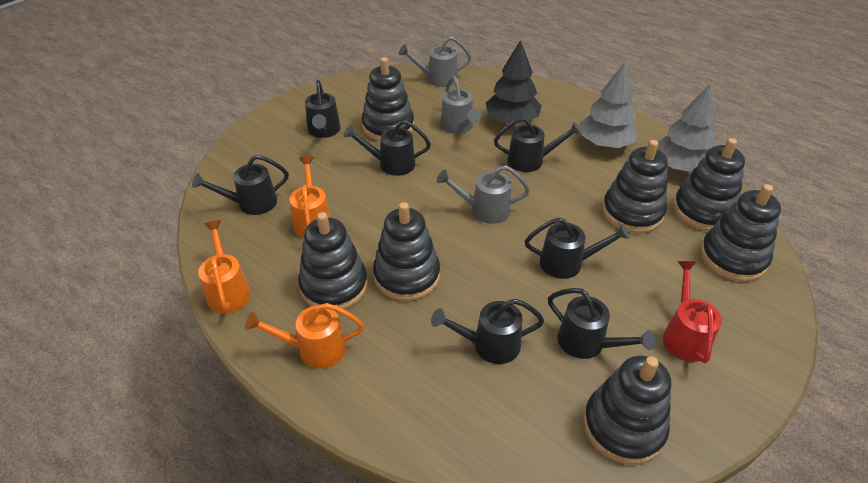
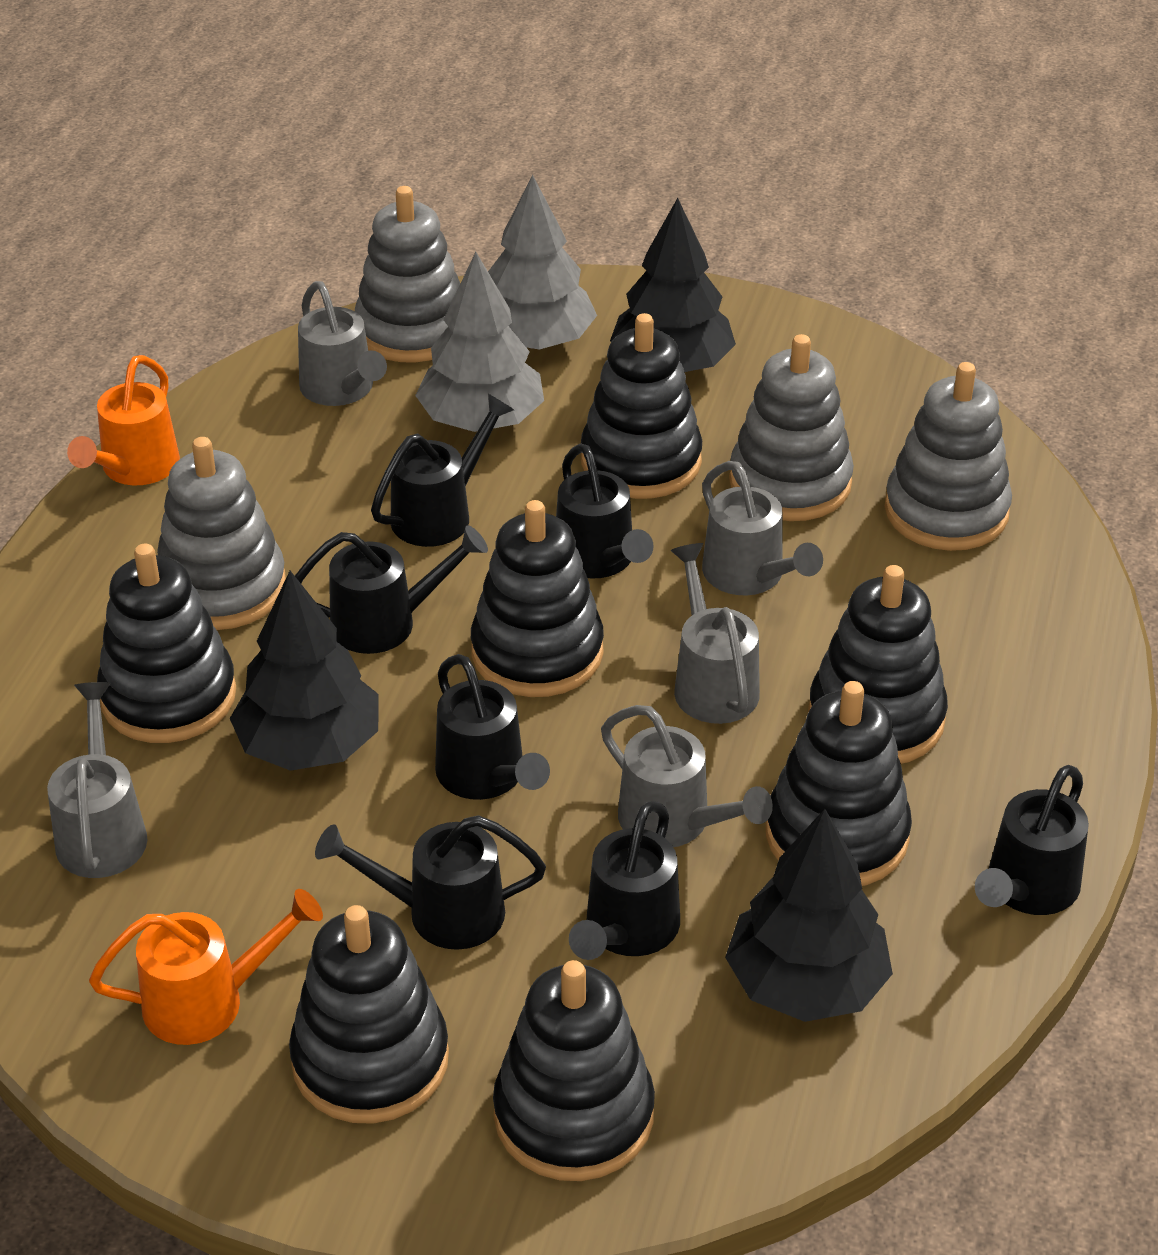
black tree: [486,40,542,123] = 1 -> [230,571,379,771] [610,198,736,372] [725,809,893,1022] = 3
grey stacking toy: none = 0 -> [157,437,286,630] [355,186,460,362] [729,334,854,521] [885,362,1012,551] = 4
grey watering can: [398,36,472,87] [436,165,530,224] [441,76,481,134] = 3 -> [47,682,147,878] [298,281,387,406] [601,705,773,847] [671,543,760,724] [702,461,823,595] = 5
orange watering can: [198,220,251,313] [245,303,364,369] [290,156,331,238] = 3 -> [67,355,180,485] [89,889,323,1045] = 2
red watering can: [663,261,722,363] = 1 -> none = 0

